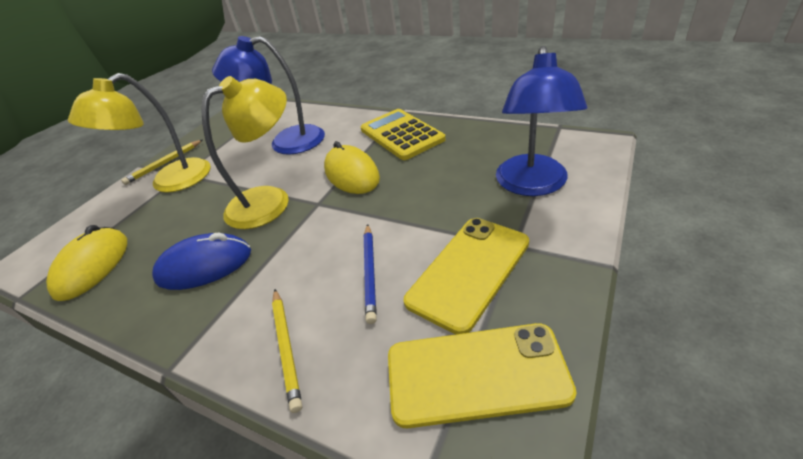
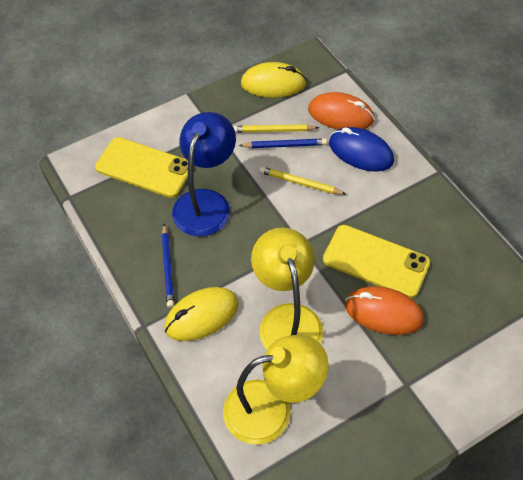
blue lamp: [212,36,325,155] [496,46,587,196] = 2 -> [172,112,236,236] = 1
blue pencil: [364,224,377,324] = 1 -> [162,224,174,308] [239,139,327,148] = 2
orange mouse: none = 0 -> [308,92,375,129] [345,286,424,335] = 2
yellow calculator: [361,109,446,160] = 1 -> none = 0

